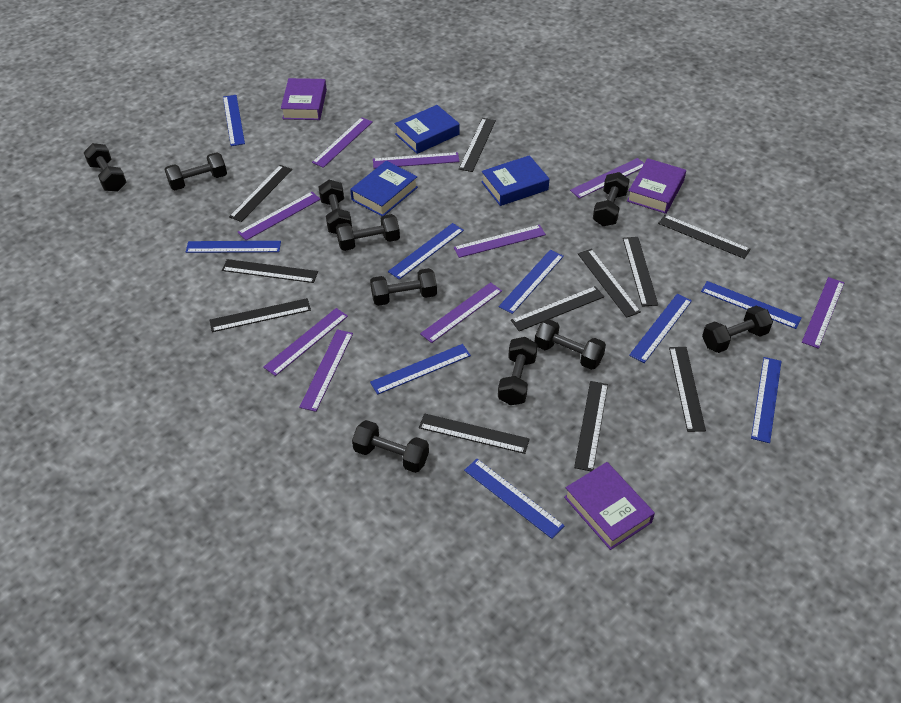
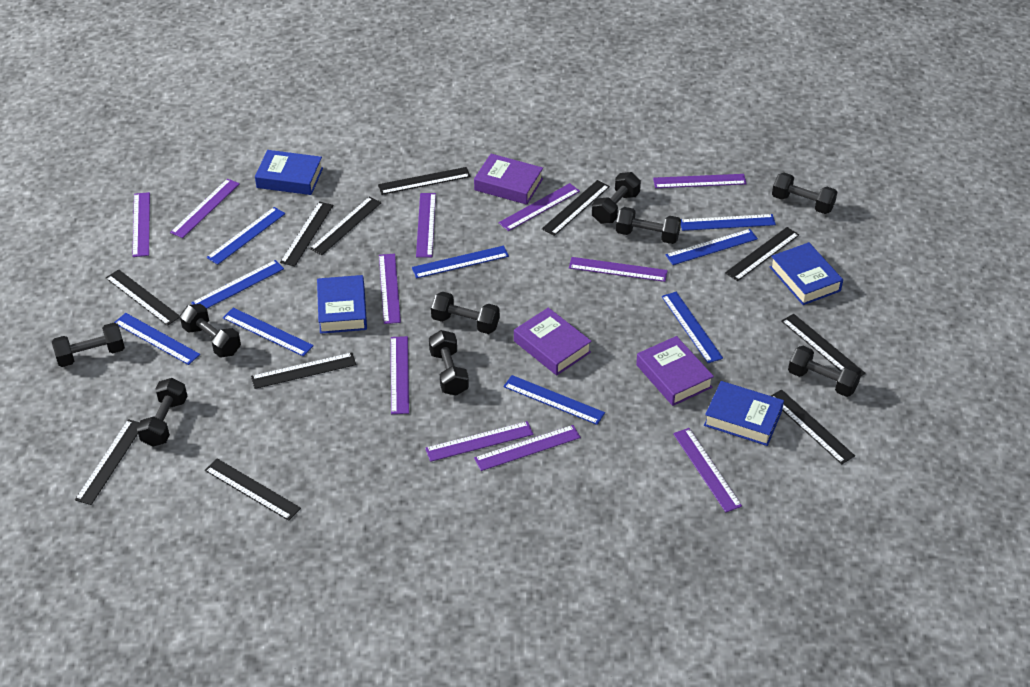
black dumbbell: [84,143,127,192] [164,152,227,190] [319,180,352,234] [336,214,400,251] [352,420,429,473] [370,268,437,306] [498,337,538,405] [535,319,606,370] [593,172,630,226] [702,306,773,353] = 10 -> [52,323,125,367] [137,378,187,447] [180,304,241,358] [429,330,469,396] [431,292,500,334] [592,172,641,224] [616,207,681,244] [772,173,837,214] [788,346,861,397] = 9
blue book: [350,161,418,216] [395,105,459,154] [481,155,549,206] = 3 -> [255,150,323,195] [317,275,367,334] [704,381,784,446] [770,242,843,305] = 4
purple ruler: [237,192,321,240] [263,308,348,376] [299,329,353,412] [312,117,373,168] [373,152,460,168] [420,282,502,343] [454,225,546,258] [570,158,644,199] [802,277,844,349] = 9 -> [132,192,150,257] [170,178,240,238] [379,254,401,324] [391,336,409,414] [416,193,436,257] [425,421,534,462] [474,425,581,471] [499,183,580,231] [569,257,668,282] [653,174,747,188] [673,428,742,512] = 11

